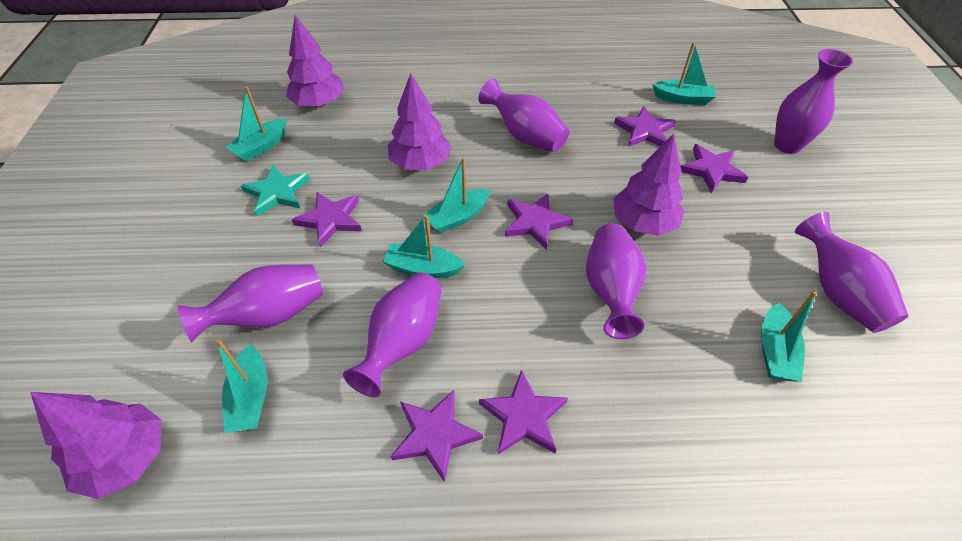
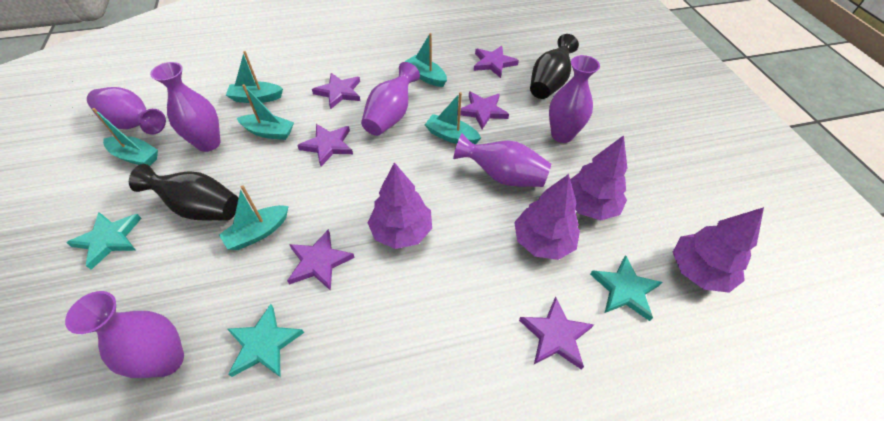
black vase: none = 0 -> [129,164,238,221] [530,34,579,99] = 2
turquoise star: [241,164,310,216] = 1 -> [66,212,142,270] [227,304,304,377] [590,255,662,321] = 3

